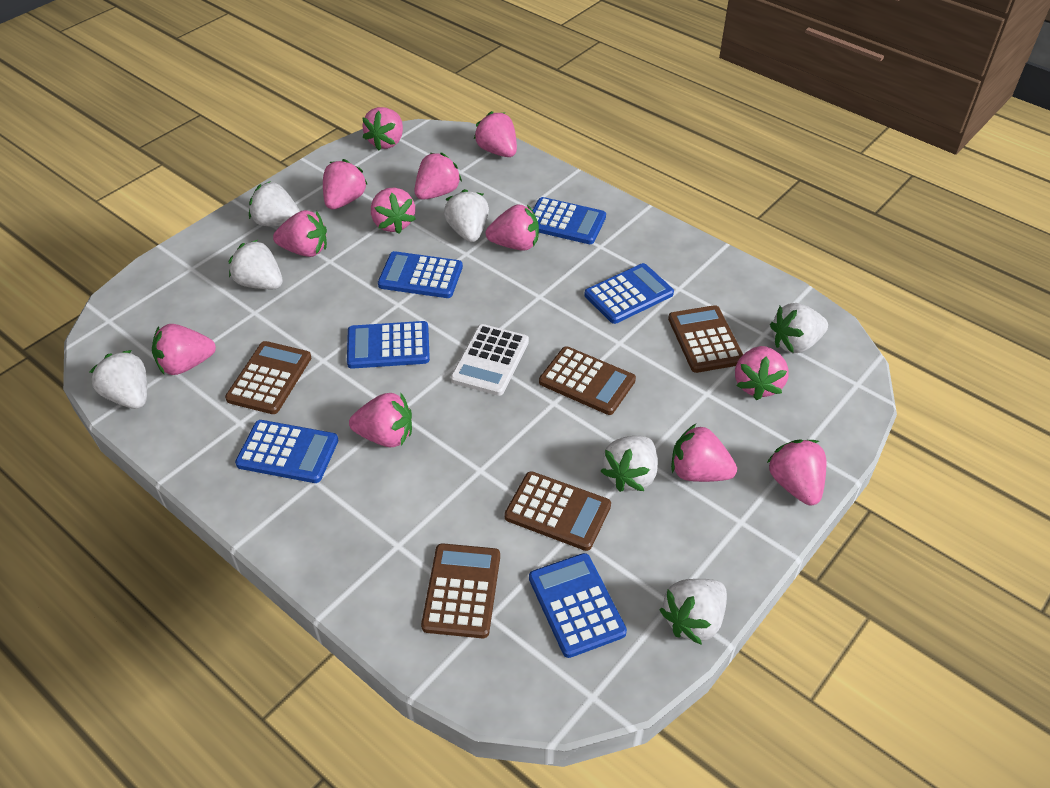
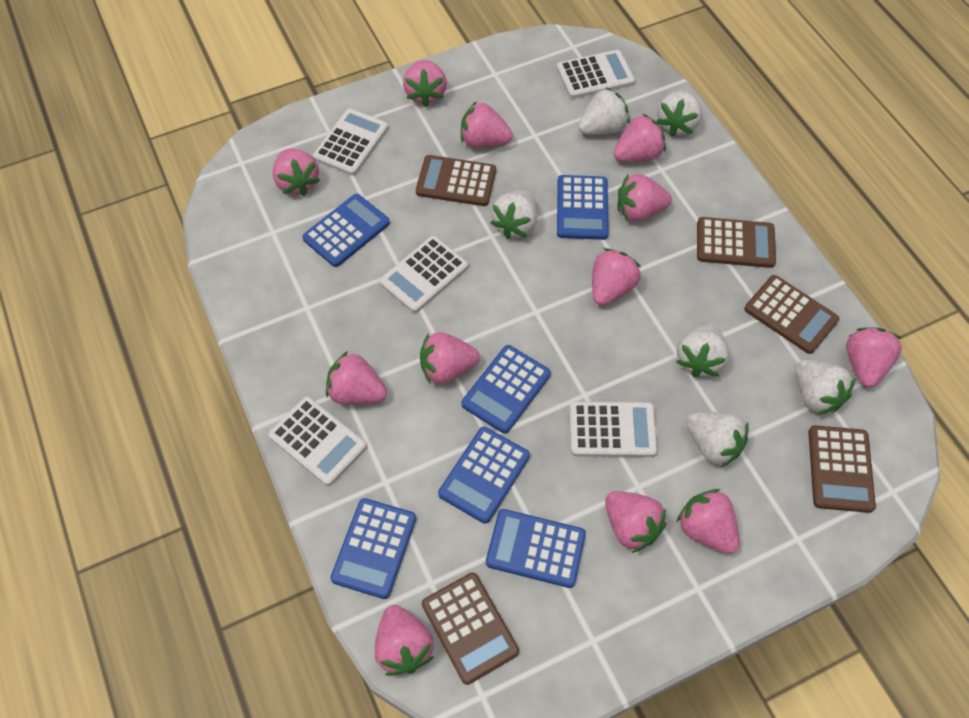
white calculator: [451,324,529,396] = 1 -> [268,396,367,486] [313,108,388,176] [380,236,468,313] [557,50,635,99] [569,402,658,457] = 5
white strawberry: [90,350,147,409] [229,240,283,289] [249,181,300,227] [444,189,489,242] [601,436,658,492] [659,579,727,645] [770,303,828,353] = 7 -> [490,190,537,239] [578,87,630,135] [656,91,702,137] [676,323,729,377] [686,412,749,468] [795,360,856,415] = 6

